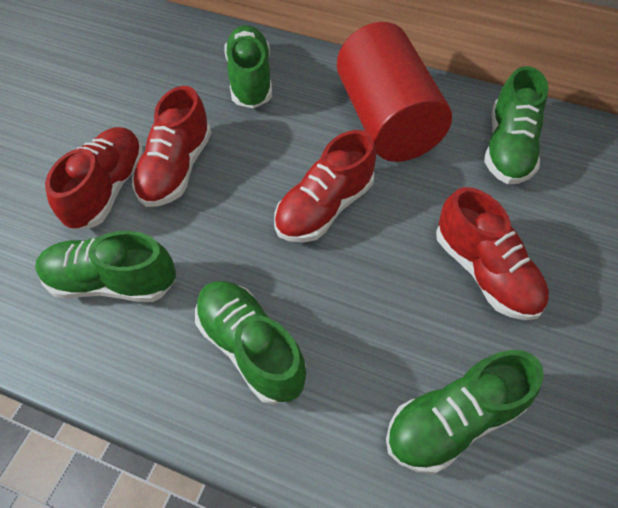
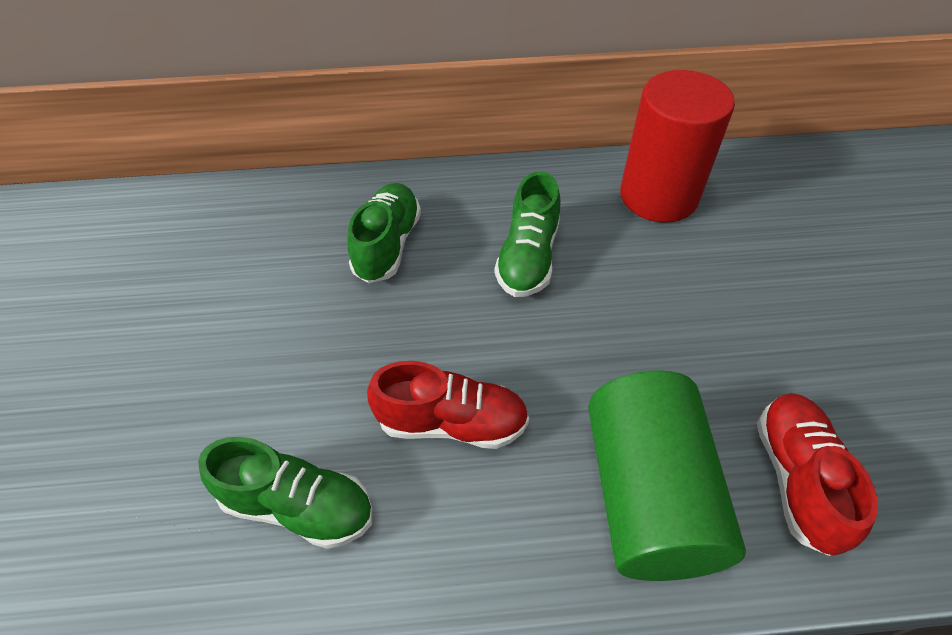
green cylinder: none = 0 -> [588,370,746,581] = 1
green shoe: [35,231,176,302] [195,281,306,405] [224,25,272,108] [386,350,544,474] [484,66,549,184] = 5 -> [198,437,373,549] [347,183,421,283] [495,172,560,297] = 3
red shoe: [45,127,144,230] [132,86,211,207] [274,130,376,243] [436,187,549,320] = 4 -> [367,361,529,449] [757,393,878,556] = 2

